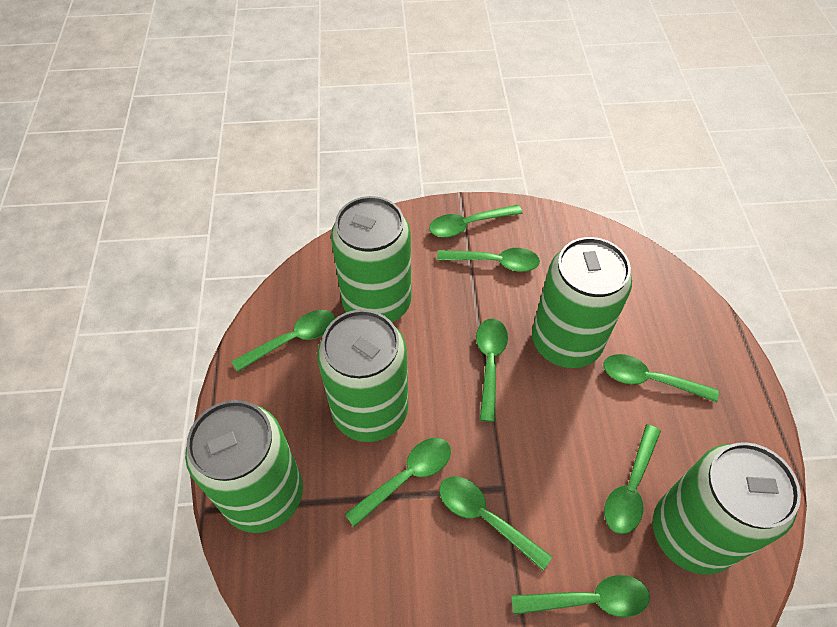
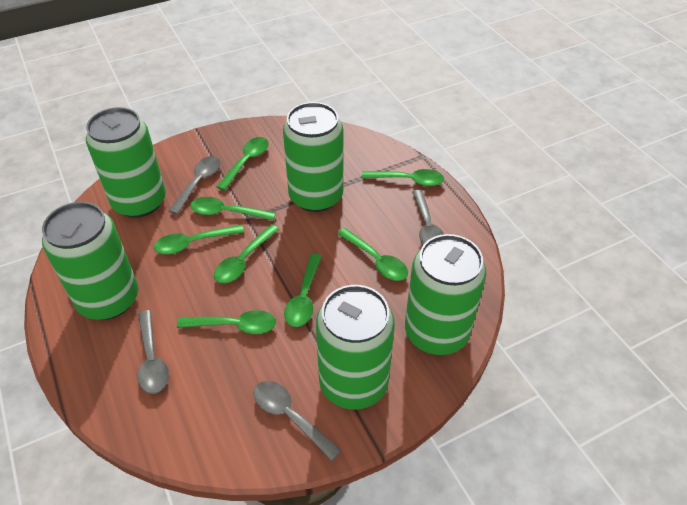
green spoon: [232,310,335,372] [345,438,451,527] [429,205,523,237] [437,248,540,272] [439,476,552,571] [476,319,508,422] [511,575,650,617] [603,354,719,402] [604,424,661,534] = 9 -> [154,225,244,254] [177,310,276,334] [190,197,276,221] [214,224,279,283] [217,137,269,191] [284,254,322,327] [337,228,408,281] [362,169,444,186] = 8
grey spoon: none = 0 -> [138,310,169,394] [169,156,220,215] [254,381,342,461] [412,190,444,245] = 4

